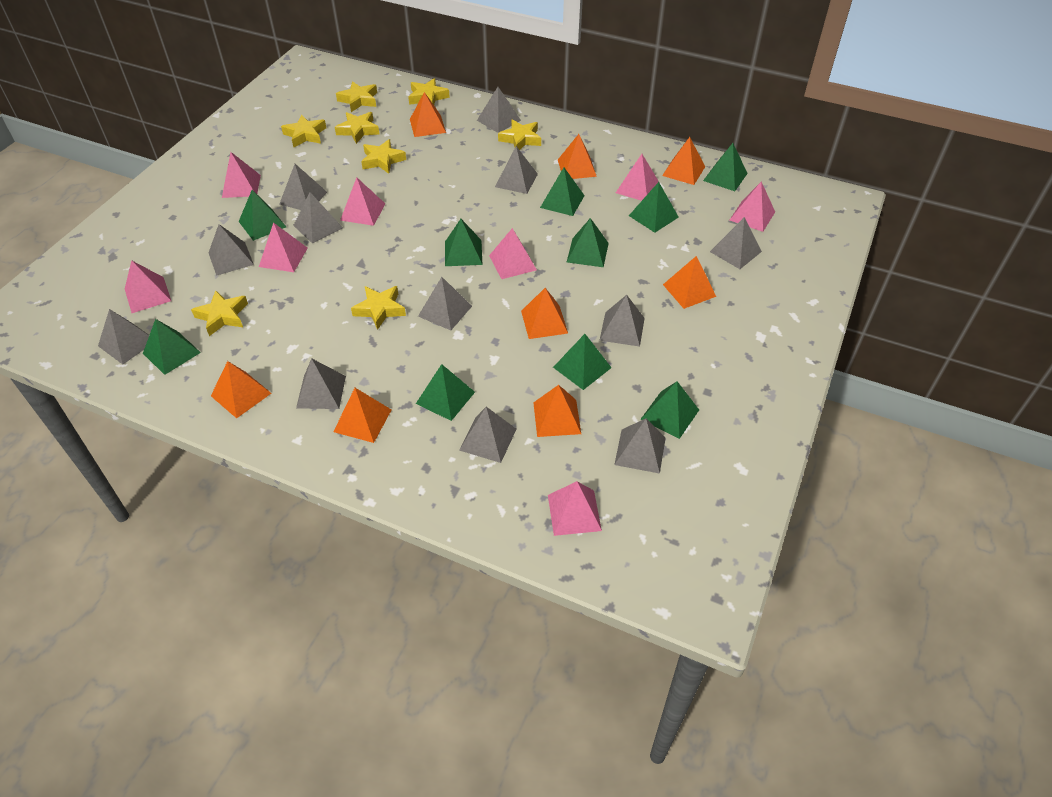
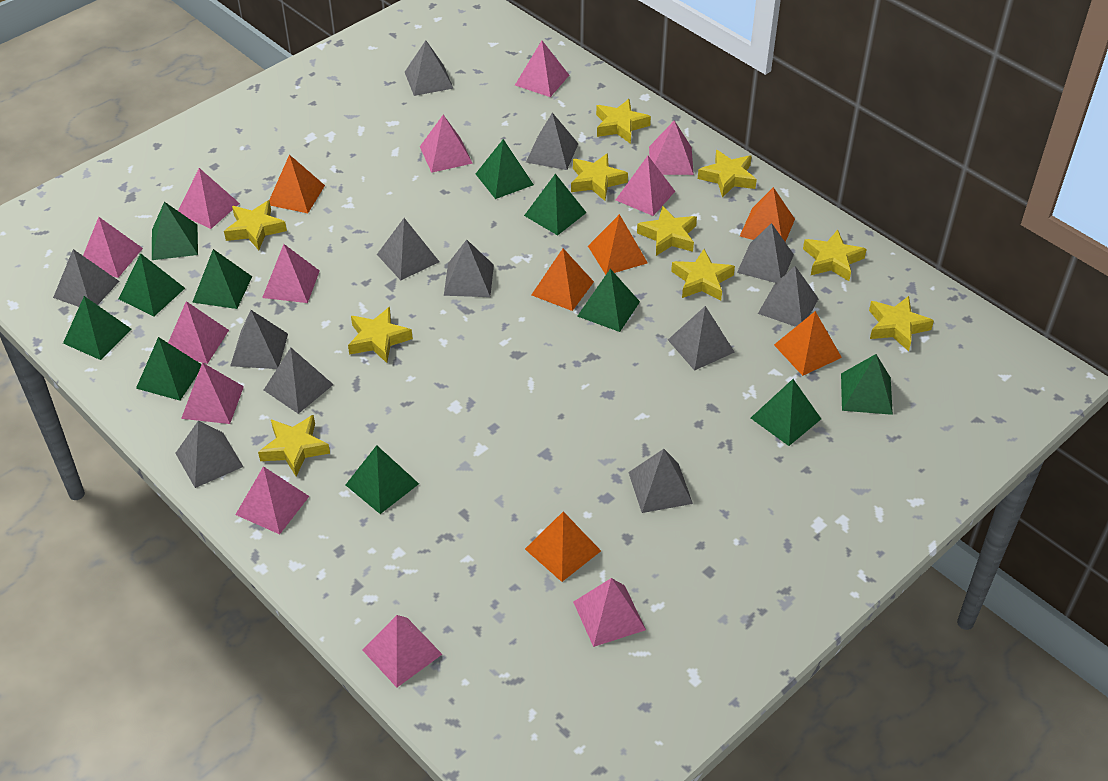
green pyramid: [143,319,201,375] [239,190,286,241] [416,364,475,421] [445,219,482,266] [540,167,585,216] [553,334,612,390] [567,218,609,267] [629,182,679,233] [641,381,699,439] [703,143,748,191] = 10 -> [63,296,132,360] [119,253,185,317] [136,337,202,400] [152,202,198,260] [192,249,252,309] [346,445,419,514] [476,139,534,199] [524,174,587,235] [577,269,640,332] [751,379,821,446] [841,354,893,415] = 11
orange pyramid: [211,361,271,418] [334,388,392,443] [410,92,446,137] [521,288,568,339] [533,385,581,437] [558,134,597,179] [662,137,705,185] [663,256,716,309] = 8 -> [269,155,325,213] [525,512,601,582] [531,248,594,311] [588,214,648,275] [740,187,795,242] [774,311,842,376] = 6
pink pyramid: [125,260,171,313] [222,152,261,198] [259,222,308,272] [340,177,385,226] [489,228,537,279] [548,481,602,536] [616,154,659,201] [730,182,775,232] = 8 -> [83,217,143,278] [168,301,229,364] [178,168,240,229] [181,362,244,424] [235,466,309,534] [262,244,320,303] [362,615,442,687] [420,115,473,173] [515,41,569,97] [573,578,646,647] [616,156,675,216] [649,120,694,175] = 12
yellow star: [191,290,248,336] [281,114,326,147] [335,112,379,144] [336,81,377,112] [351,286,406,330] [361,139,406,174] [408,78,450,105] [498,119,541,150] = 8 -> [224,200,287,250] [258,415,330,476] [348,307,413,363] [571,153,628,201] [596,99,651,144] [637,206,697,256] [671,249,735,301] [698,150,757,197] [803,230,867,281] [869,296,934,351] = 10

